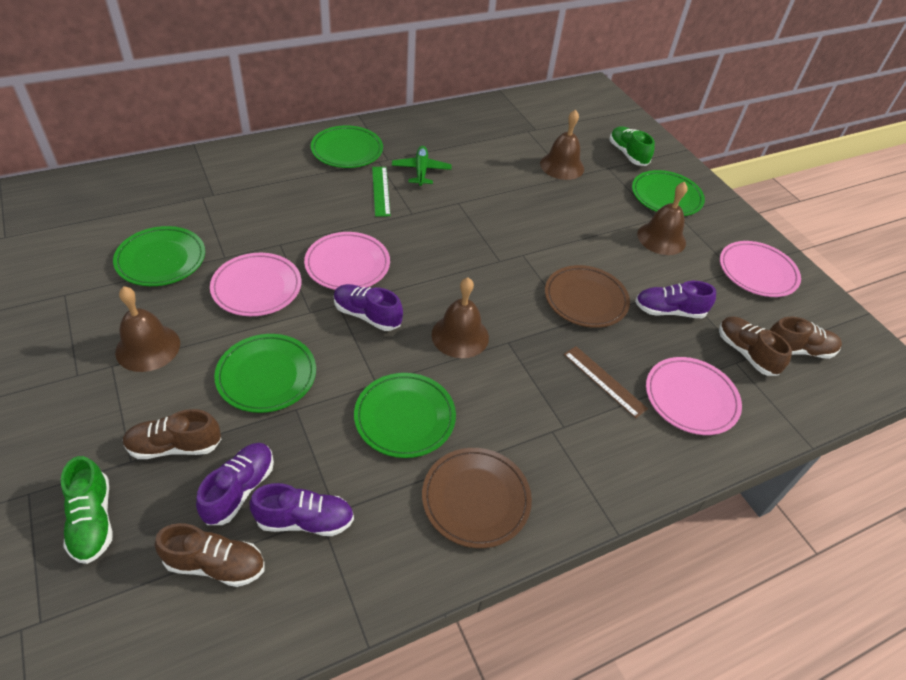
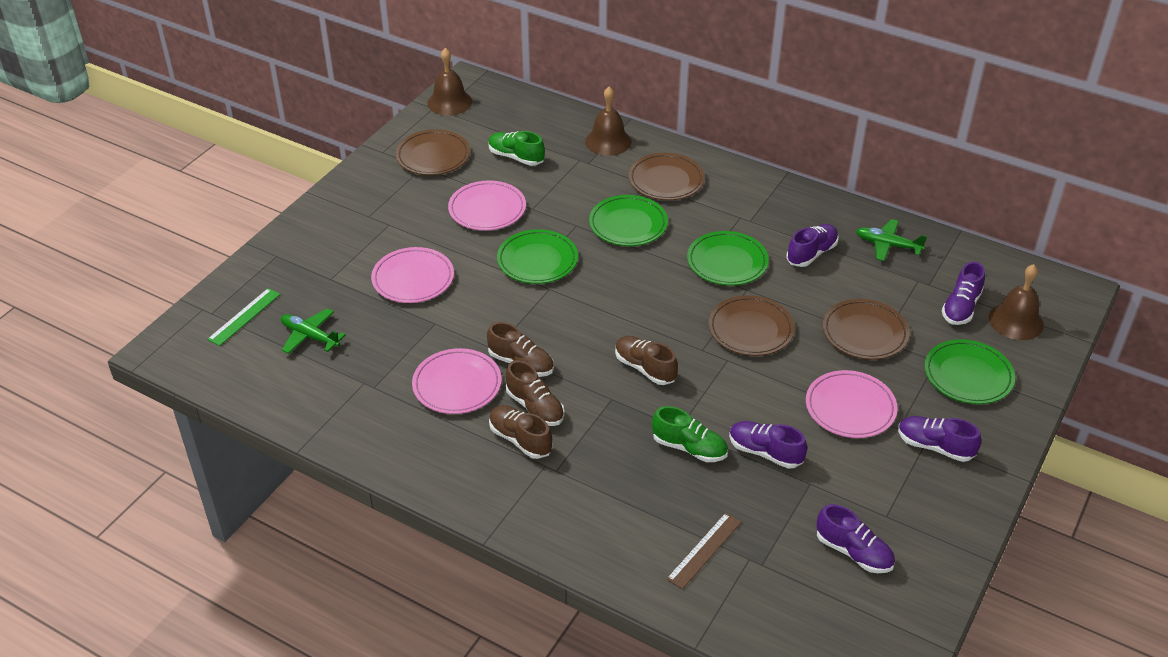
brown bell: [115,286,180,372] [431,277,489,358] [540,109,584,180] [637,182,687,255] = 4 -> [427,48,472,116] [585,87,631,156] [989,264,1044,340] = 3
brown plate: [422,448,532,548] [545,265,630,328] = 2 -> [396,129,470,175] [629,153,705,200] [709,295,795,356] [823,299,909,360] = 4
green plane: [392,146,451,186] = 1 -> [281,308,346,354] [856,219,927,261] = 2
green plate: [113,226,205,286] [214,334,316,413] [311,125,383,168] [354,373,456,458] [632,170,705,216] = 5 -> [497,229,578,284] [589,195,668,246] [687,231,769,286] [924,339,1015,404] = 4
purple shoe: [196,443,274,525] [249,483,354,536] [334,284,403,331] [635,281,716,318] = 4 -> [729,421,807,469] [786,224,839,267] [816,504,895,573] [898,416,981,462] [942,261,985,325] = 5

